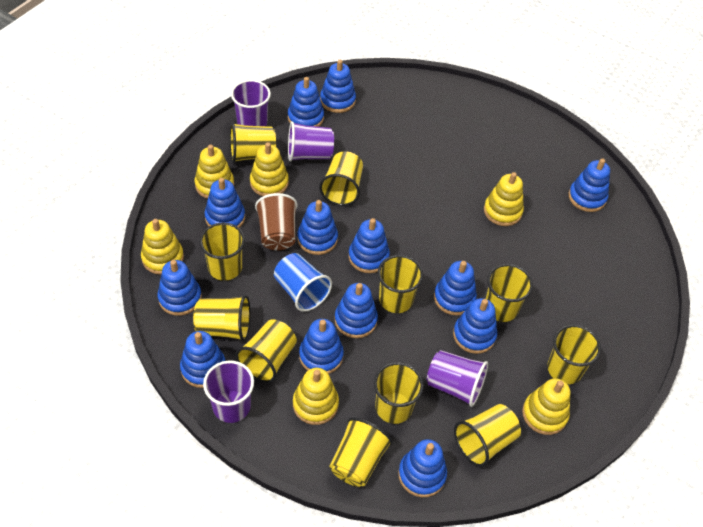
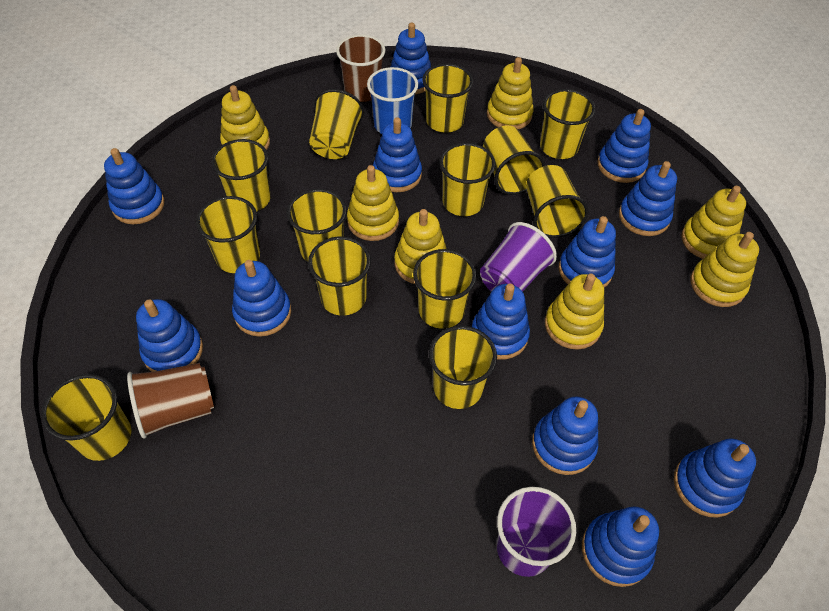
blue stacking toy: [157,260,202,316] [180,331,226,388] [205,178,245,228] [288,77,324,127] [297,200,338,255] [299,319,344,374] [320,60,356,113] [334,283,378,338] [348,218,390,273] [398,439,447,497] [434,261,477,316] [453,298,497,354] [568,158,610,212] = 13 -> [104,148,164,224] [136,299,203,372] [232,260,291,337] [373,117,422,192] [391,23,431,94] [472,284,530,360] [532,396,598,475] [559,216,616,288] [582,506,659,587] [597,109,651,183] [619,161,677,236] [674,438,756,518] = 12
brown cup: [255,193,297,251] = 1 -> [127,363,214,439] [336,34,385,102] = 2
purple cup: [203,360,254,423] [231,80,271,126] [288,121,334,162] [427,350,488,407] = 4 -> [480,222,557,292] [497,487,576,577] = 2
yellow cup: [193,295,251,342] [199,223,245,281] [230,122,276,163] [235,319,297,383] [319,151,363,206] [330,417,393,487] [374,362,424,424] [378,255,423,313] [454,404,521,467] [486,264,533,322] [547,325,601,384] = 11 -> [41,374,132,461] [196,196,260,273] [211,139,271,212] [287,189,347,262] [308,237,371,316] [309,89,364,159] [413,249,477,329] [422,64,473,133] [429,326,497,409] [439,143,495,216] [483,125,545,195] [526,165,588,238] [540,89,596,159] = 13
yellow stacking toy: [141,219,184,275] [195,144,234,199] [250,142,289,196] [293,368,339,425] [484,172,524,226] [522,378,570,435] = 6 -> [220,85,270,150] [347,165,399,241] [394,209,446,284] [487,57,533,129] [545,274,604,350] [681,186,746,259] [691,232,759,307] = 7

